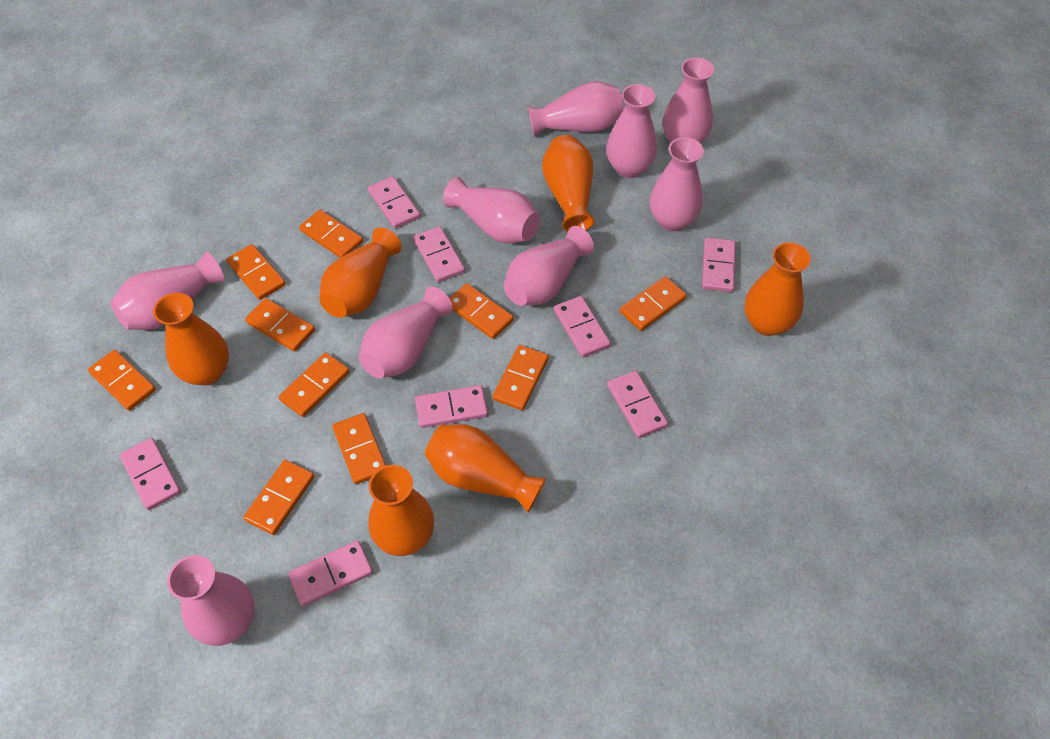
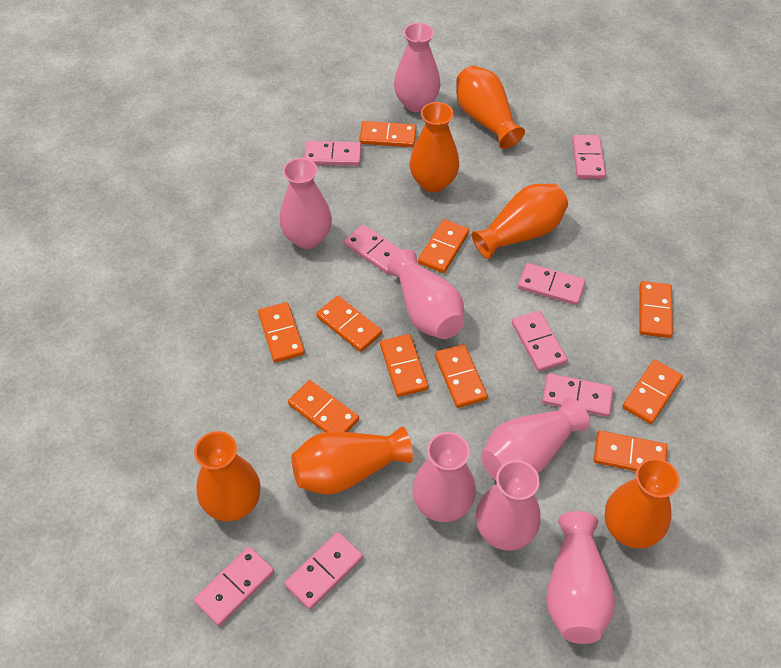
pink vase: [111,252,224,330] [167,555,255,646] [359,287,453,378] [443,177,540,244] [503,226,594,306] [528,81,624,136] [606,84,657,178] [650,137,704,231] [663,58,714,143] = 9 -> [280,158,332,249] [387,250,464,339] [394,23,441,112] [412,432,476,522] [476,460,540,551] [481,397,590,480] [546,511,615,644] = 7

